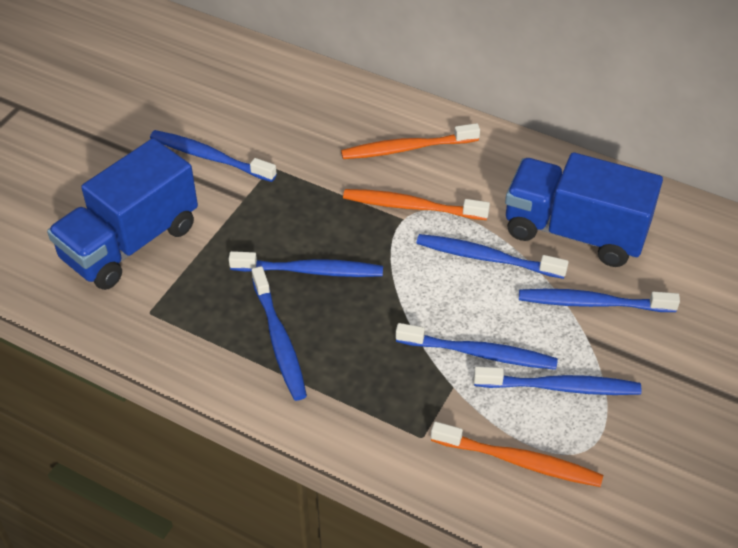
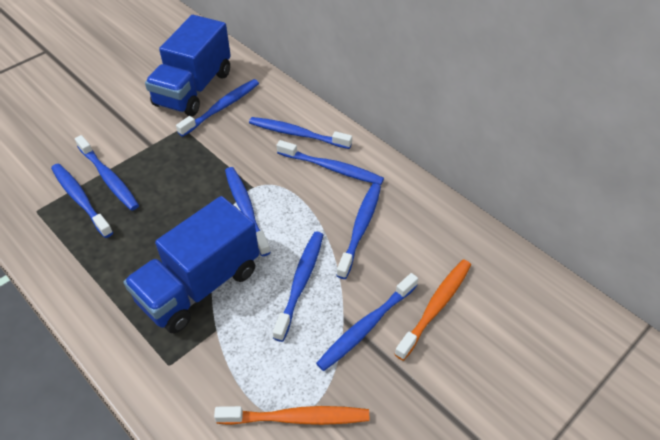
blue toothbrush: [150,130,277,182] [229,251,383,277] [252,266,307,401] [396,323,558,370] [416,234,569,279] [474,366,641,395] [519,289,680,312] = 7 -> [51,163,113,238] [75,135,139,211] [176,79,259,137] [225,167,271,256] [249,117,352,149] [273,232,323,342] [277,140,384,185] [316,273,418,371] [336,183,381,279] = 9
orange toothbrush: [341,123,480,159] [343,189,490,220] [431,422,603,487] = 3 -> [214,406,369,425] [395,259,471,361] = 2

